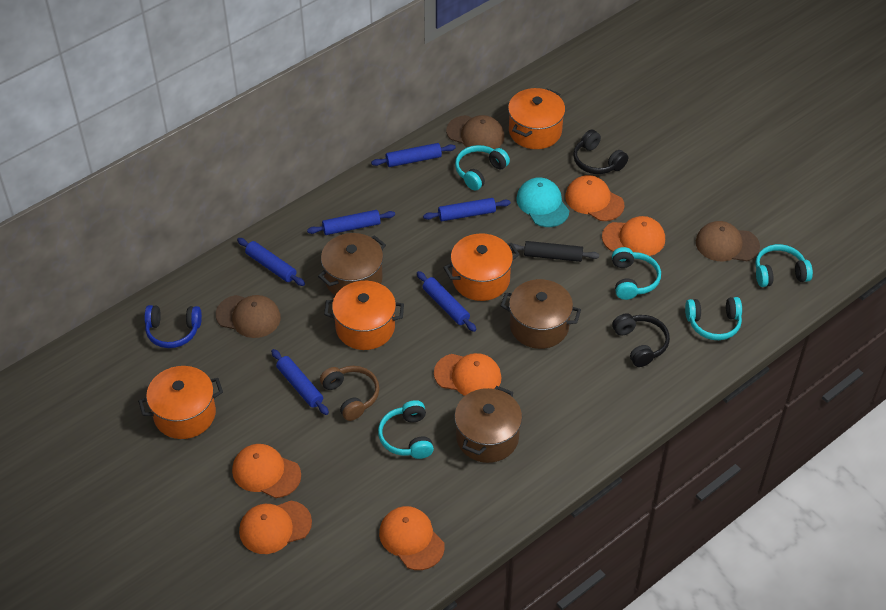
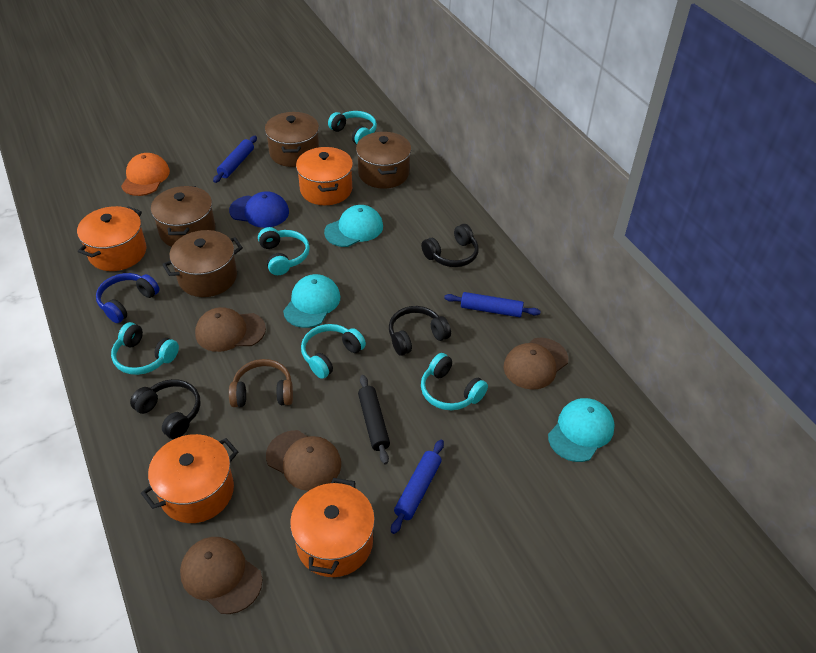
black headphones: [573,130,628,174] [612,313,670,367] = 2 -> [130,379,201,439] [389,306,451,356] [421,224,479,267] = 3
blue cap: none = 0 -> [229,191,289,228] = 1
blue rolling pin: [237,238,305,286] [271,349,329,415] [307,210,395,235] [371,143,456,167] [417,271,476,332] [423,198,511,221] = 6 -> [213,136,257,183] [391,440,444,534] [444,292,540,317] = 3
brown cap: [216,295,281,338] [446,115,504,149] [696,221,760,261] = 3 -> [180,537,262,614] [195,307,266,352] [266,430,341,491] [503,338,568,390] = 4
brown pot: [318,233,386,295] [454,386,522,463] [501,279,581,349] = 3 -> [151,186,215,247] [162,230,243,297] [265,112,319,167] [356,132,411,189] = 4
orange cap: [232,444,301,498] [239,501,312,554] [379,506,445,570] [434,353,501,396] [565,175,624,221] [602,216,665,256] = 6 -> [121,153,170,196] = 1
turquoise cap: [516,177,569,227] = 1 -> [283,274,340,328] [324,205,383,247] [548,398,615,462] = 3

